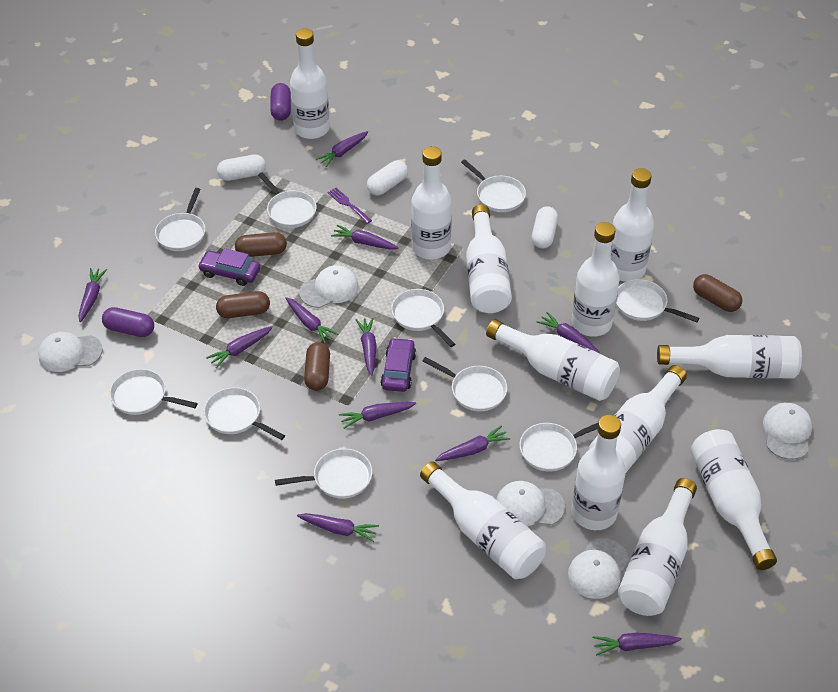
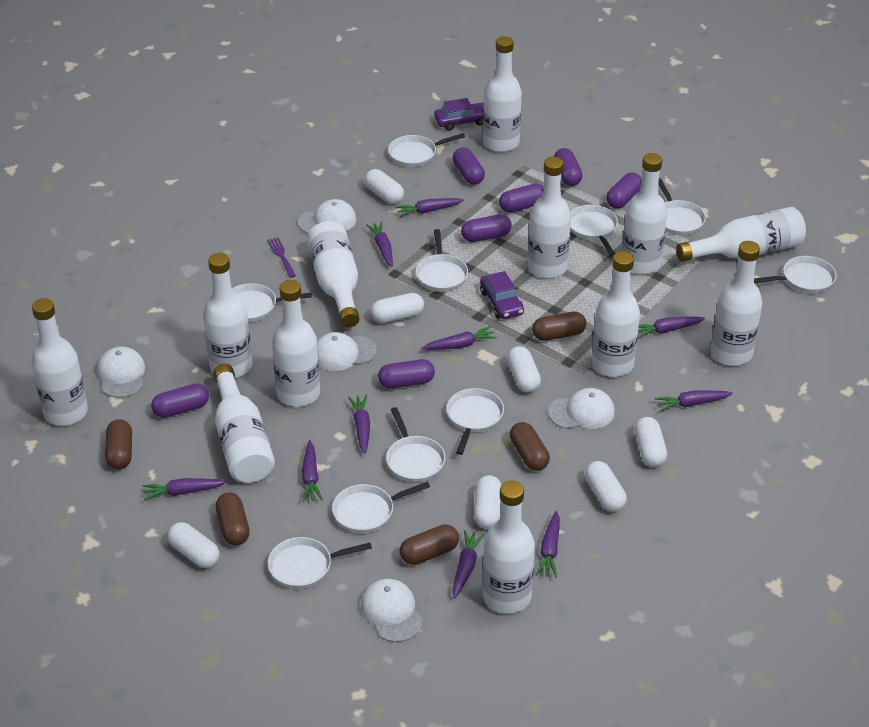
brown capsule: [216,291,270,318] [235,232,287,257] [304,342,330,391] [693,274,742,312] = 4 -> [105,419,132,470] [216,493,250,546] [400,525,459,565] [510,422,550,471] [532,312,586,341] = 5
purple capsule: [102,307,154,337] [270,83,291,121] = 2 -> [151,384,209,418] [378,359,435,388] [453,147,485,185] [461,214,512,242] [499,183,544,213] [554,148,582,186] [606,172,642,209] = 7
purple carrot: [78,268,107,322] [206,326,273,369] [285,297,338,343] [297,513,379,542] [316,131,368,167] [331,225,399,250] [339,402,416,429] [356,317,377,376] [435,425,510,461] [537,312,601,354] [592,633,682,656] = 11 -> [142,478,227,500] [302,440,323,502] [348,395,370,454] [366,221,393,267] [395,198,464,217] [421,326,496,350] [452,530,485,598] [536,511,560,578] [638,317,705,338] [655,391,733,411] = 10
white capsule: [217,154,266,181] [367,160,408,195] [532,206,558,248] = 3 -> [167,522,220,568] [365,169,404,204] [371,293,424,323] [474,475,502,529] [507,346,541,392] [585,461,627,512] [635,417,667,467] = 7

